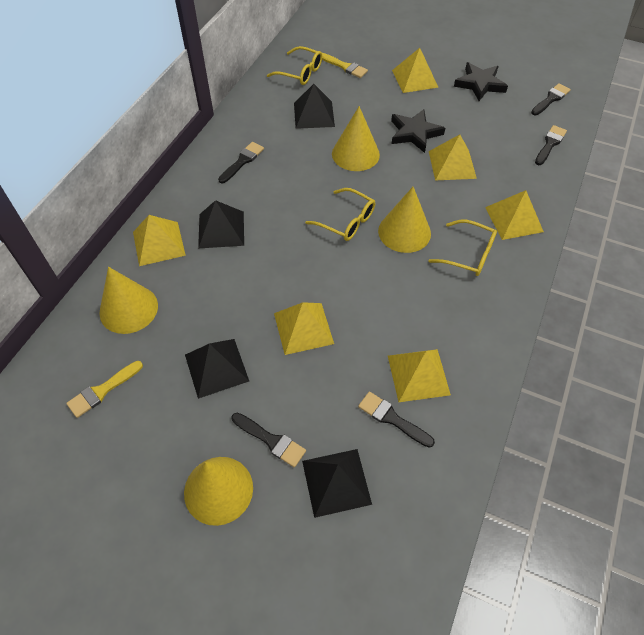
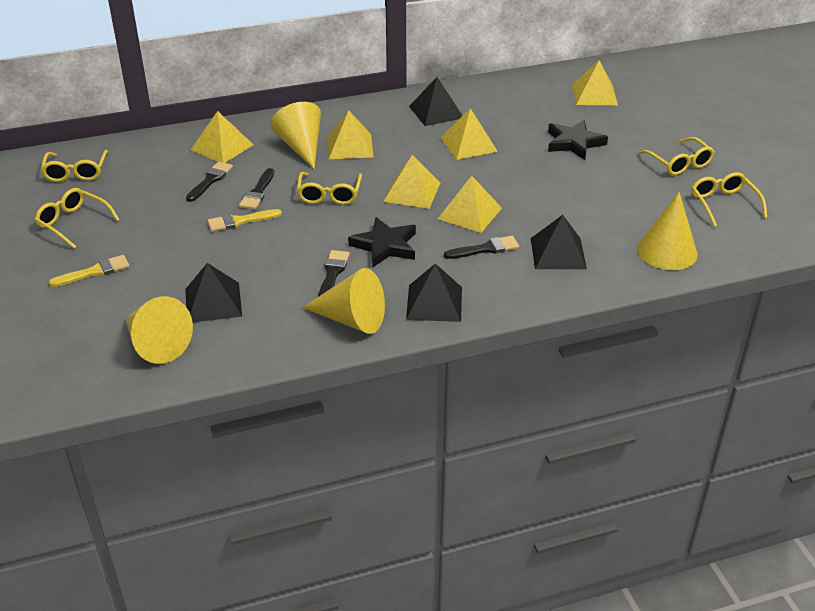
black brush: [218,142,264,184] [232,413,306,468] [358,391,435,448] [531,83,571,115] [535,125,567,165] = 5 -> [186,161,233,202] [239,168,274,210] [319,250,350,296] [444,236,519,259] = 4
yellow glasses: [267,46,322,85] [305,188,375,241] [428,220,497,276] = 3 -> [35,188,120,249] [41,150,108,182] [297,172,362,205] [638,137,715,175] [691,172,767,227] = 5

